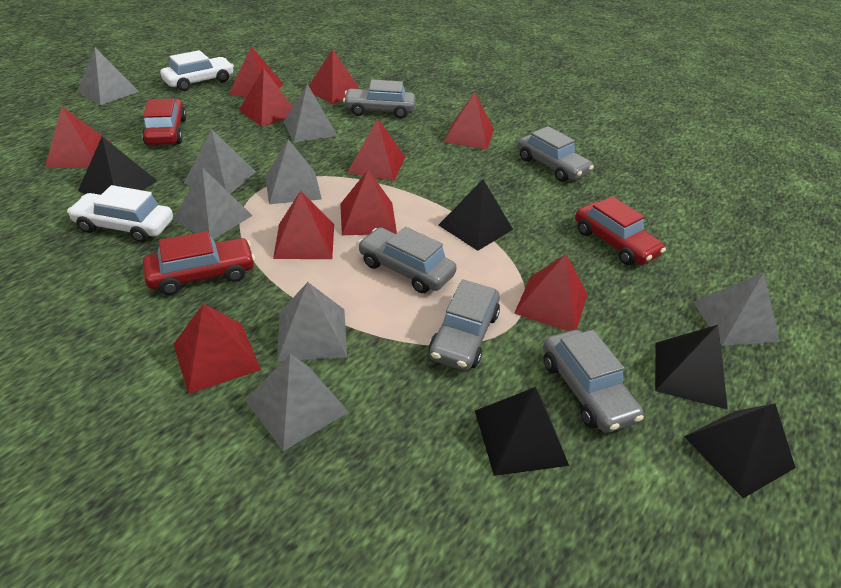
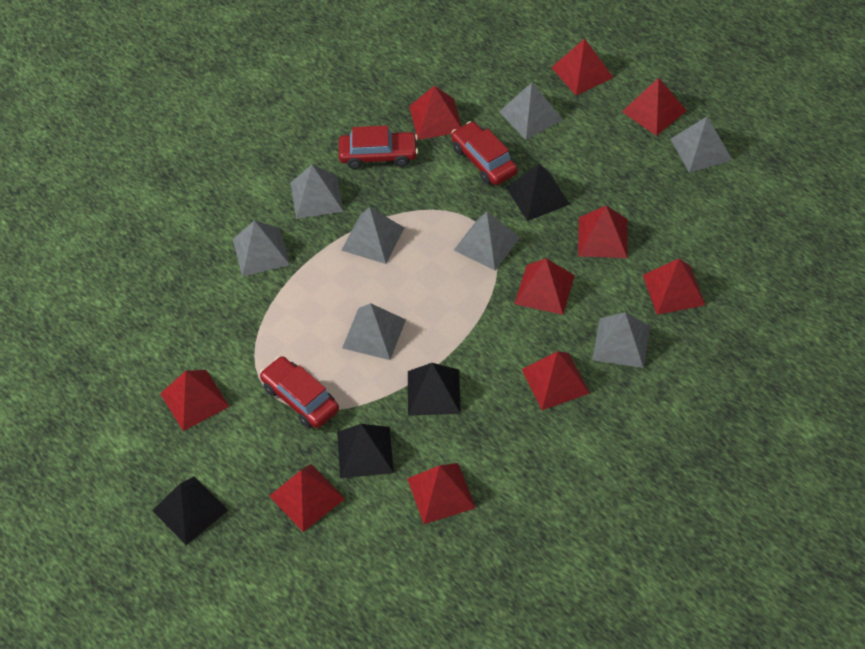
black pyramid: [78,136,157,195] [439,179,513,251] [475,387,569,476] [655,325,728,410] [684,403,796,498] = 5 -> [152,477,228,545] [337,424,394,478] [408,363,461,416] [506,163,570,221] = 4
grey car: [343,79,415,119] [358,227,457,293] [429,279,500,371] [517,126,594,182] [543,330,644,433] = 5 -> none = 0
white car: [67,185,173,243] [160,50,234,91] = 2 -> none = 0

